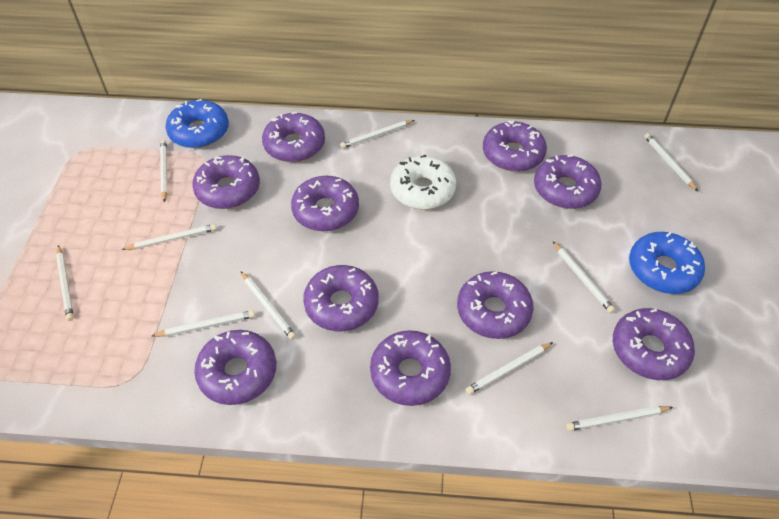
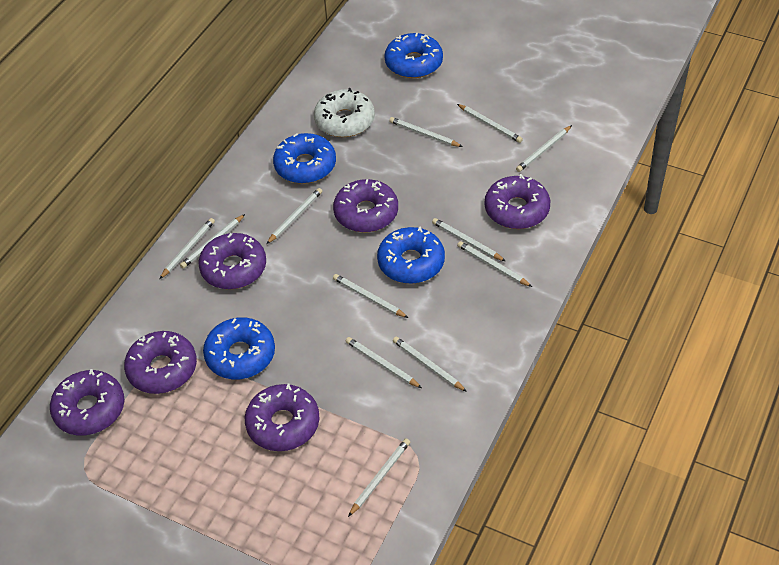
blue donut: [166,99,229,148] [629,232,705,294] = 2 -> [203,317,275,379] [273,133,336,184] [377,226,445,284] [384,33,443,78] = 4
purple donut: [192,155,260,209] [194,330,276,405] [262,112,325,162] [291,176,359,231] [303,265,379,331] [370,330,451,406] [457,271,533,339] [483,121,547,172] [534,155,602,209] [613,308,695,380] = 10 -> [50,369,125,436] [124,331,197,394] [199,233,266,289] [245,384,319,451] [333,179,398,233] [485,174,550,229] = 6
white pencil: [56,245,74,321] [121,224,217,250] [152,310,255,337] [160,140,168,203] [241,271,296,340] [340,120,415,149] [466,342,553,395] [553,242,615,313] [566,406,673,431] [644,133,698,191] = 10 -> [160,218,215,279] [180,214,245,268] [266,188,322,244] [333,274,408,318] [346,337,422,388] [348,438,410,517] [389,117,463,147] [393,336,467,392] [432,218,505,261] [457,104,523,143] [457,241,532,287] [516,125,572,172] = 12

